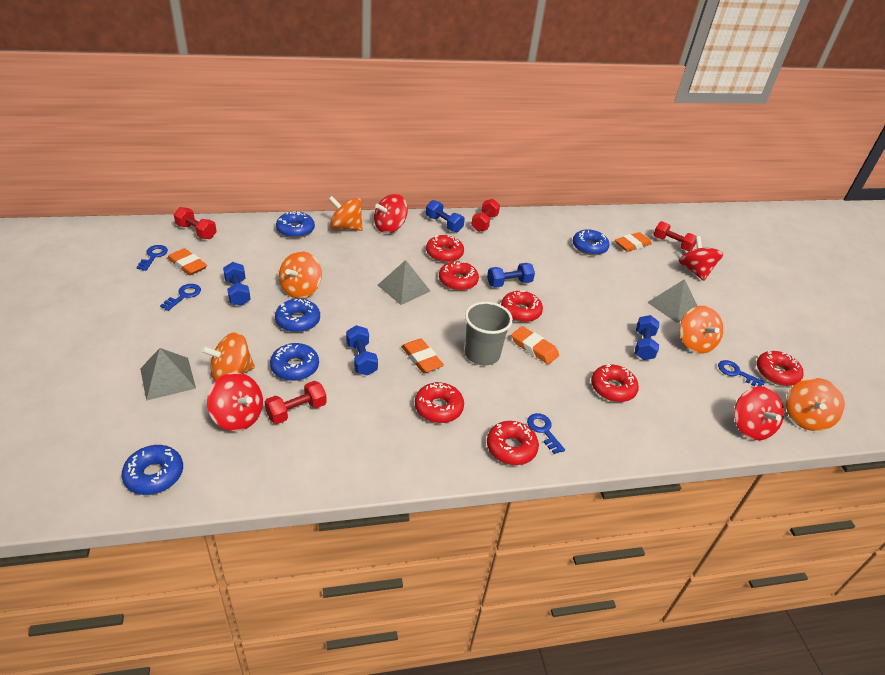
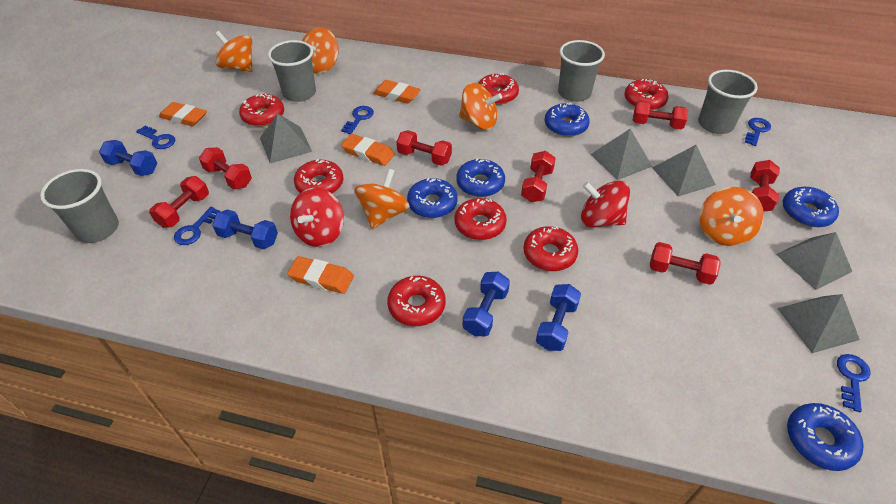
blue dumbbell: [223,262,251,306] [346,325,378,376] [426,200,465,232] [487,263,535,288] [635,315,659,360] = 5 -> [99,140,157,176] [212,209,278,249] [463,272,510,336] [536,284,581,351] = 4
blue key: [136,245,168,271] [160,284,201,311] [527,413,565,454] [718,360,765,387] = 4 -> [136,126,175,149] [174,207,220,245] [341,106,374,134] [745,118,771,146] [837,354,871,412] = 5
grey cup: [465,302,513,365] = 1 -> [40,169,119,243] [268,40,316,102] [558,40,605,102] [698,70,758,134] = 4
grey pyramid: [140,348,196,401] [378,260,430,305] [647,279,698,323] = 3 -> [260,113,312,163] [591,129,652,180] [652,145,716,196] [776,232,852,290] [777,294,860,353] = 5
red dumbbell: [174,207,217,239] [265,381,327,424] [471,199,500,232] [653,221,696,251] = 4 -> [149,176,209,228] [199,147,252,189] [397,130,452,165] [521,151,556,202] [633,101,688,129] [650,242,721,285] [750,160,780,212] = 7
red spinning top: [207,372,263,431] [374,194,408,233] [679,236,723,281] [734,386,784,440] = 4 -> [290,188,344,247] [581,181,630,228] = 2

